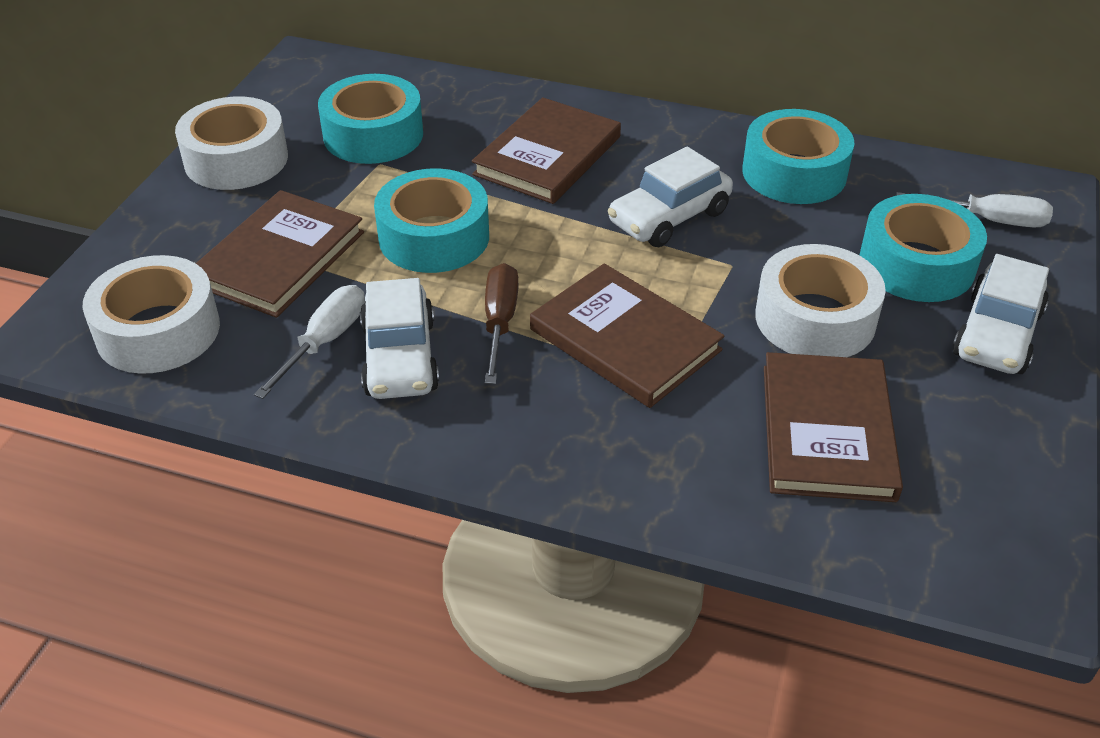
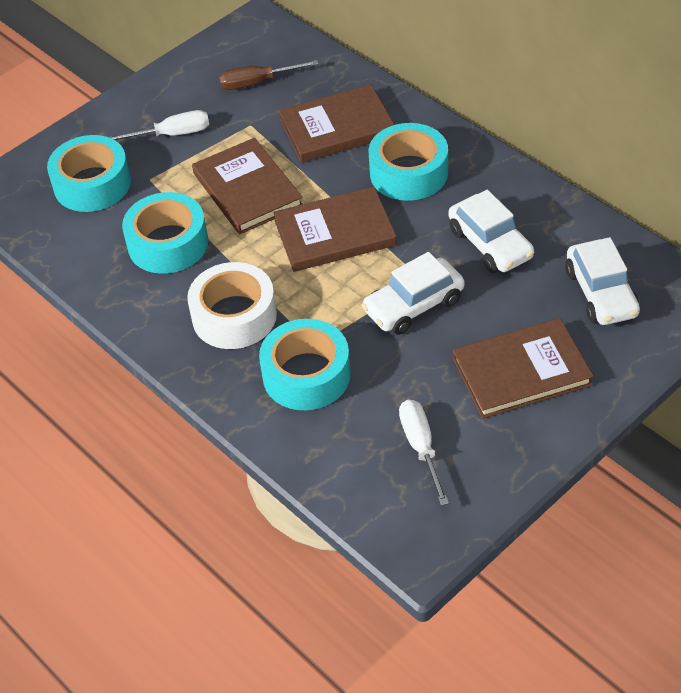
white tape: [83,255,220,374] [175,96,288,190] [755,244,886,357] = 3 -> [187,262,277,349] = 1

